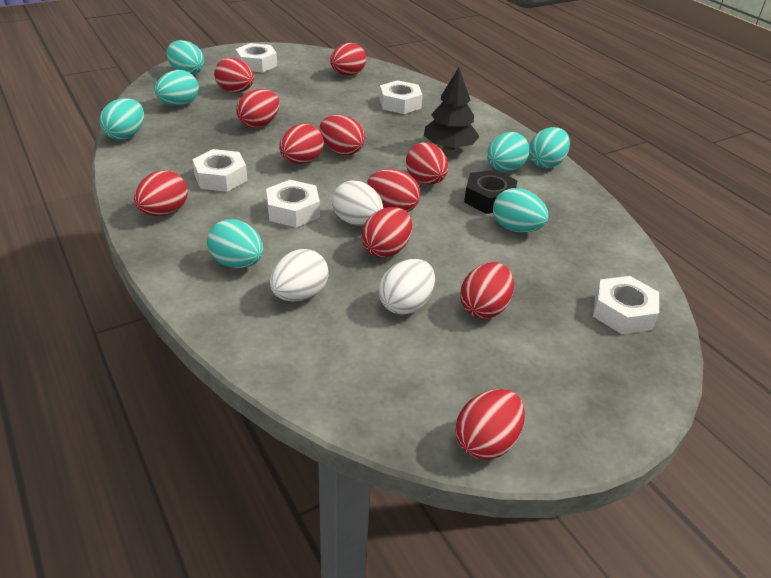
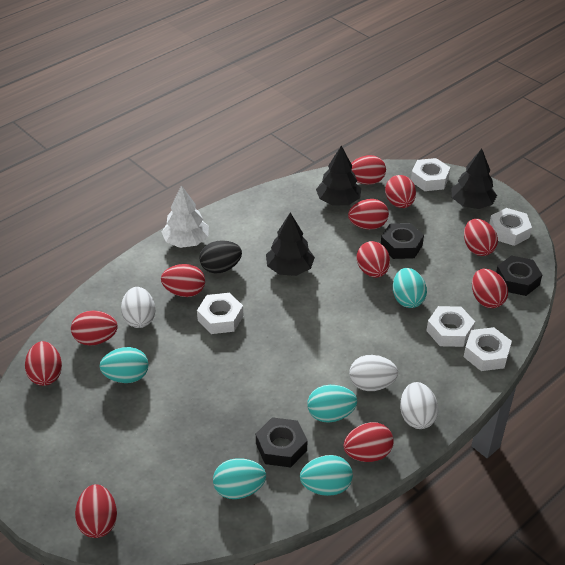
black egg: none = 0 -> [199,240,242,273] = 1
black nut: [464,170,518,214] = 1 -> [256,417,307,468] [381,223,424,259] [496,255,542,296] = 3
black tree: [424,68,479,151] = 1 -> [266,212,315,276] [316,146,361,206] [451,149,497,209] = 3
turquoise egg: [99,98,144,140] [155,70,199,106] [167,40,204,75] [207,219,263,268] [487,132,529,172] [493,188,549,232] [529,127,570,168] = 7 -> [99,347,149,383] [213,458,266,499] [300,455,353,496] [307,385,357,423] [393,268,427,308] = 5
white tree: none = 0 -> [162,185,209,248] = 1

